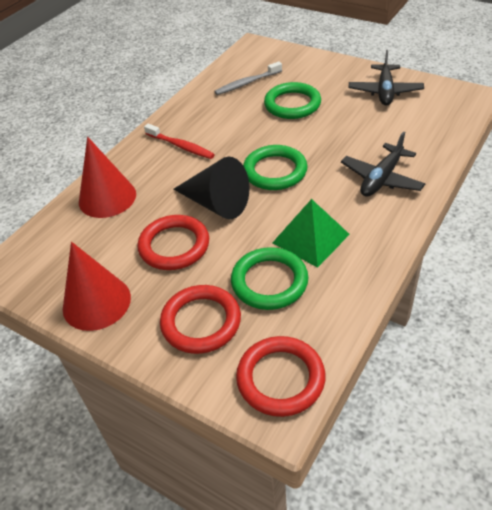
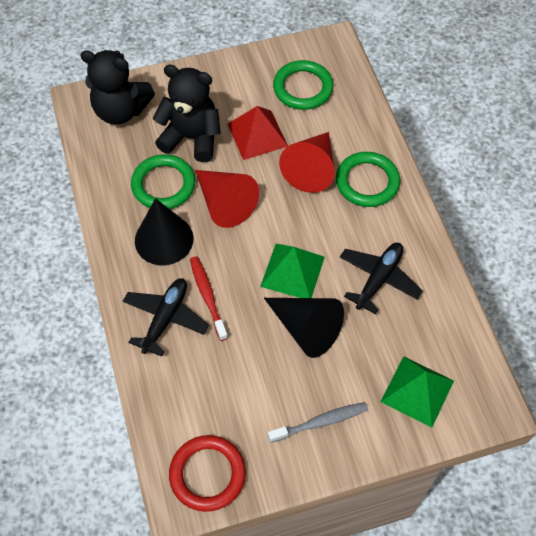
black cone: [174,157,249,219] = 1 -> [135,198,194,265] [264,298,344,358] = 2
black teddy bear: none = 0 -> [80,50,155,125] [153,65,221,162] = 2
green pyramid: [272,199,350,268] = 1 -> [260,244,325,298] [381,356,454,428] = 2
red pyramid: none = 0 -> [228,106,288,160] = 1
red ring: [137,215,209,270] [160,285,241,354] [236,336,325,417] = 3 -> [169,435,246,512] = 1

